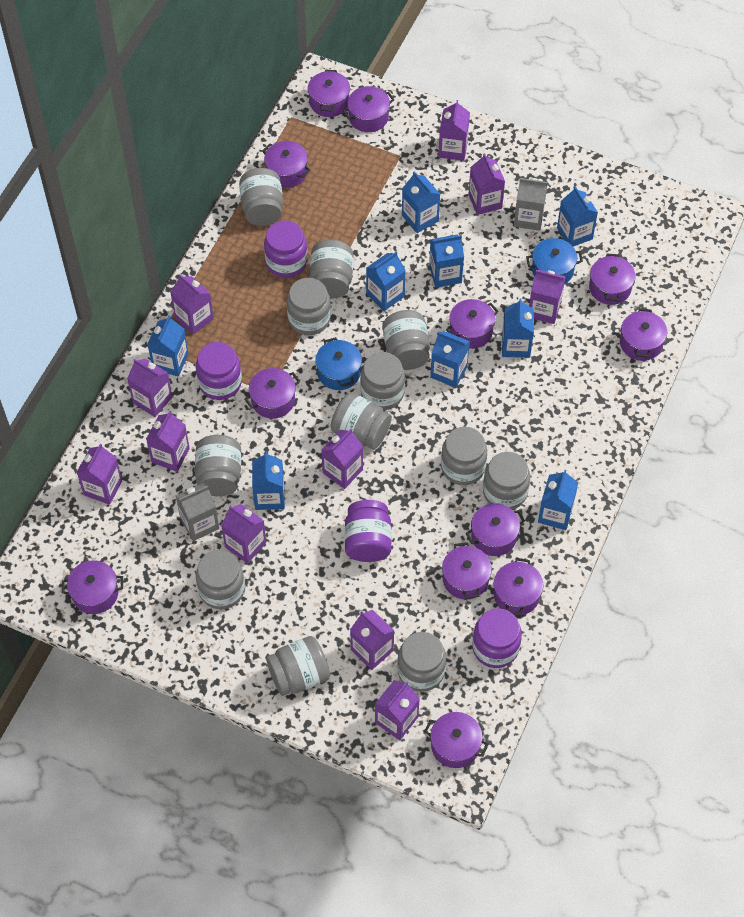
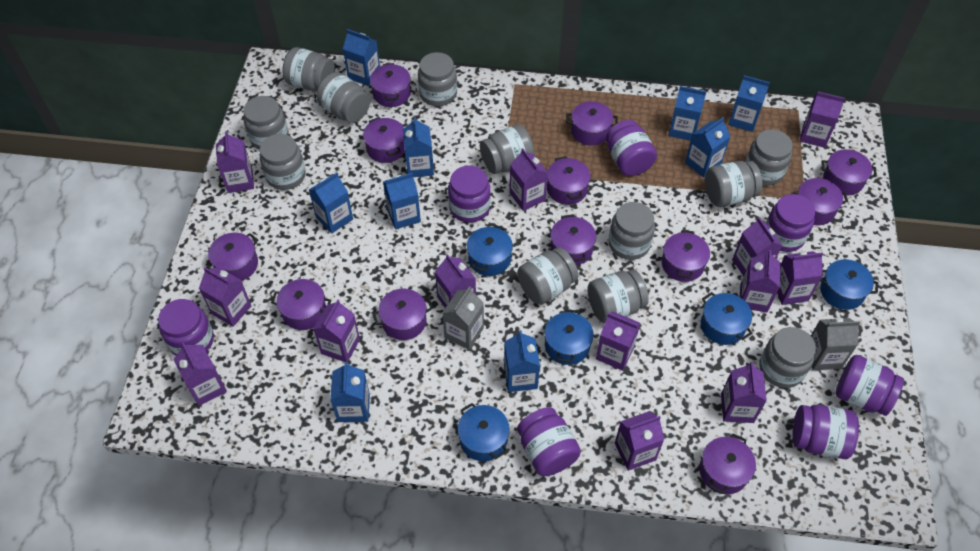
blue pot: [315,337,362,390] [526,238,583,284] = 2 -> [457,403,510,461] [467,225,513,276] [544,309,593,365] [701,292,753,345] [820,259,878,310] = 5
purple carton: [76,444,122,505] [127,359,172,417] [146,411,190,472] [170,274,214,335] [221,504,266,564] [321,429,363,489] [350,610,395,670] [375,680,420,740] [438,100,470,161] [468,153,505,215] [529,269,566,324] = 11 -> [173,342,227,406] [199,267,251,327] [216,131,254,193] [313,299,360,363] [435,254,476,308] [510,148,548,211] [596,311,641,371] [615,411,664,471] [721,362,767,423] [732,217,782,277] [740,250,781,312] [777,251,823,305] [800,92,845,148] = 13
purple jar: [196,342,242,400] [264,220,308,278] [345,500,392,562] [472,608,522,668] = 4 -> [158,299,214,356] [448,166,491,223] [517,407,581,476] [606,120,657,176] [766,194,815,252] [792,405,859,459] [835,355,904,416] = 7

